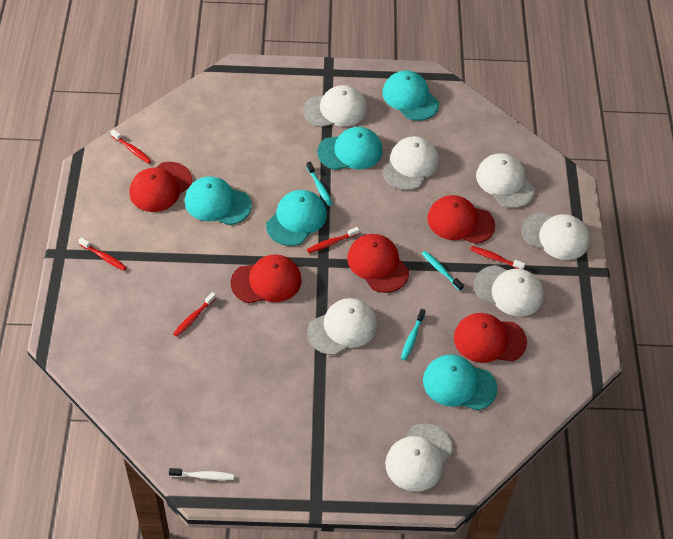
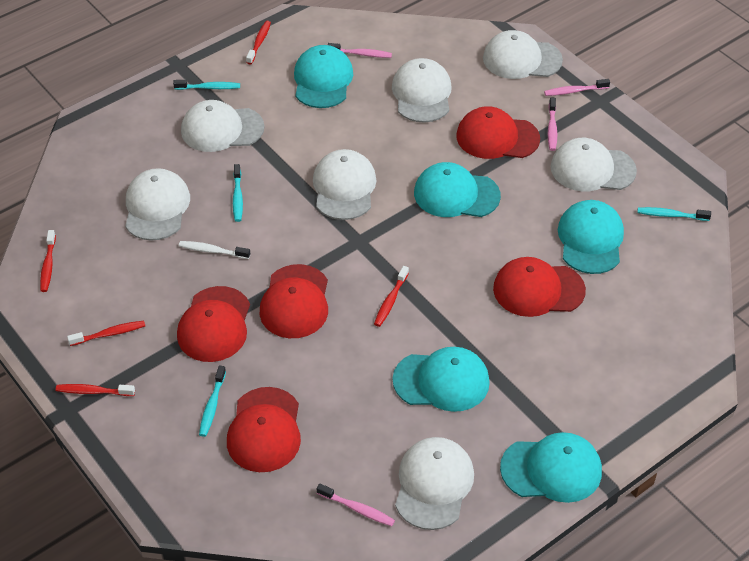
pink toothbrush: none = 0 -> [317,484,395,526] [328,43,392,58] [544,79,610,96] [548,98,557,151] = 4
turquoise toothbrush: [306,162,332,206] [401,309,426,360] [422,251,464,291] = 3 -> [173,80,240,90] [199,366,226,437] [233,164,243,222] [637,207,711,221] = 4

